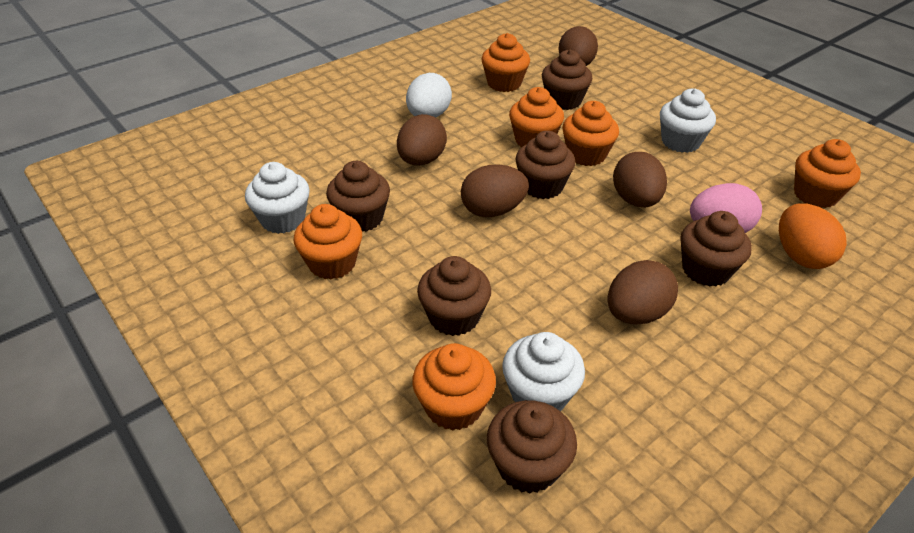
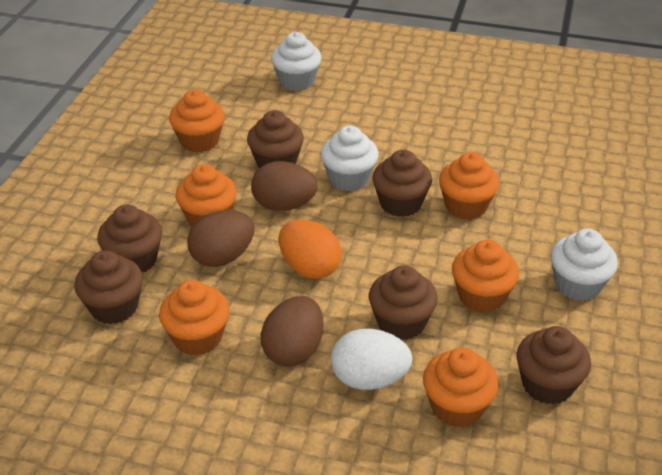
brown egg: [397,114,447,166] [461,164,529,217] [558,26,598,66] [608,260,678,325] [613,152,667,207] = 5 -> [187,210,254,267] [251,161,317,211] [261,296,324,367] = 3
pink egg: [690,183,762,233] = 1 -> none = 0

